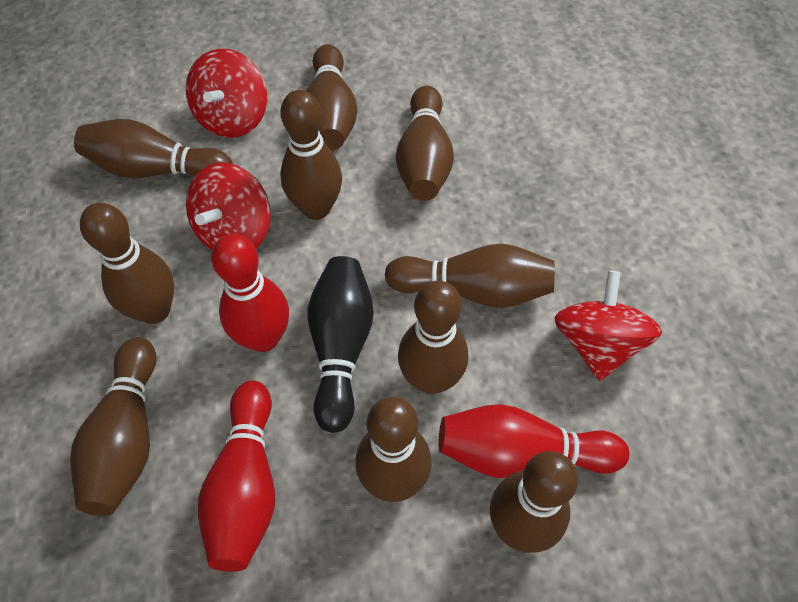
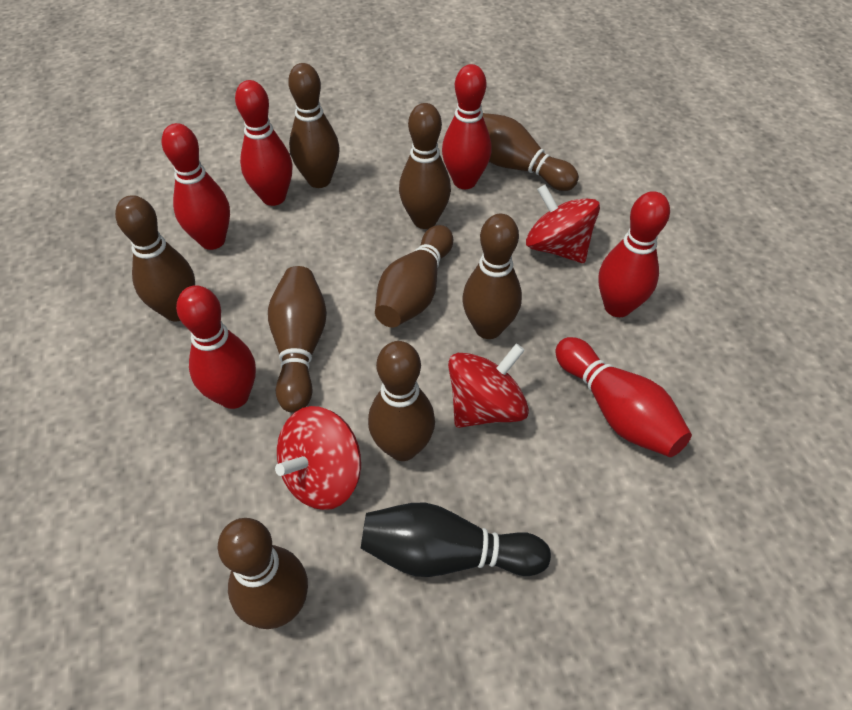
brown bowling pin: [70,337,156,516] [74,119,233,178] [80,203,174,324] [280,90,342,220] [307,44,357,151] [356,397,431,502] [385,244,555,308] [396,86,454,201] [398,281,468,394] [490,451,578,553] = 10 -> [115,195,195,322] [218,518,308,629] [268,266,327,413] [288,63,340,188] [368,341,435,461] [375,225,453,327] [399,103,451,229] [462,214,522,339] [483,113,579,191] = 9
red bowling pin: [198,381,275,572] [211,234,289,352] [439,404,629,478] = 3 -> [162,123,230,250] [176,285,256,409] [235,80,293,206] [442,64,492,189] [555,337,692,457] [598,191,670,317] = 6

